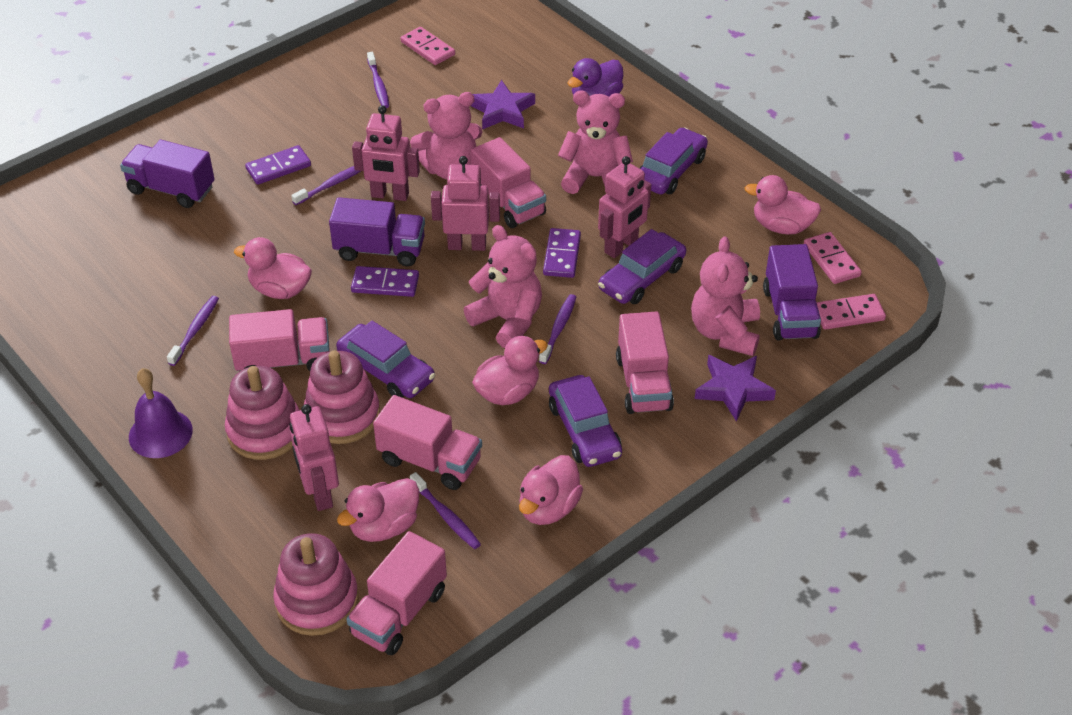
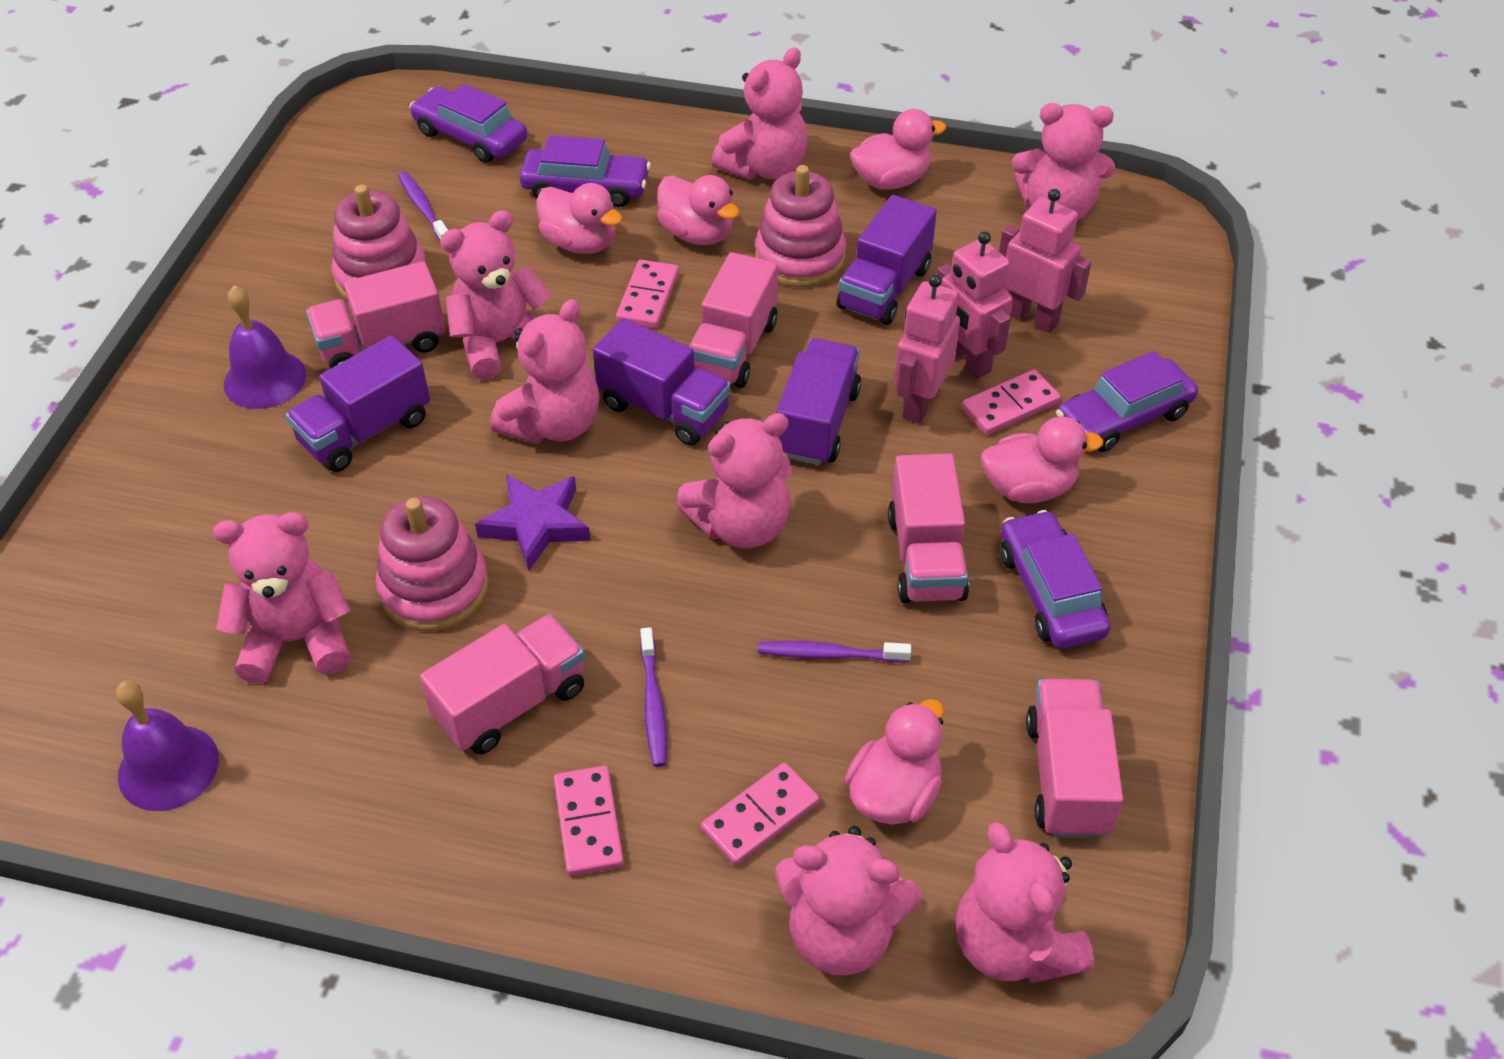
pink domino: [401,27,455,65] [804,232,862,284] [816,294,886,330] = 3 -> [554,766,624,876] [616,260,679,328] [701,763,819,866] [961,369,1061,435] = 4
pink robot: [289,404,339,511] [352,105,420,201] [431,156,500,251] [598,156,651,258] = 4 -> [894,274,960,423] [937,231,1013,379] [999,189,1092,333] = 3
pink teddy bear: [410,92,483,180] [464,225,542,348] [558,91,633,194] [691,237,760,356] = 4 -> [213,512,351,684] [440,210,552,380] [490,299,599,444] [677,413,792,548] [712,48,808,180] [775,826,922,976] [955,822,1094,983] [1012,103,1115,221] = 8
purple bell: [129,368,193,458] = 1 -> [116,680,219,811] [224,285,306,409] = 2
purple domino: [245,145,311,185] [351,266,419,297] [543,228,581,278] = 3 -> none = 0
purple duck: [567,58,623,97] = 1 -> none = 0
purple star: [471,80,535,130] [695,355,776,421] = 2 -> [475,474,591,571] = 1
purple toothbrush: [167,296,219,366] [291,166,361,205] [367,52,389,108] [410,472,481,549] [539,294,576,364] = 5 -> [398,172,448,241] [640,627,667,767] [758,641,911,663] = 3
purple truck: [120,140,214,208] [329,197,425,266] [763,244,821,341] = 3 -> [286,335,430,472] [593,318,731,446] [776,339,861,465] [837,195,937,325] = 4

